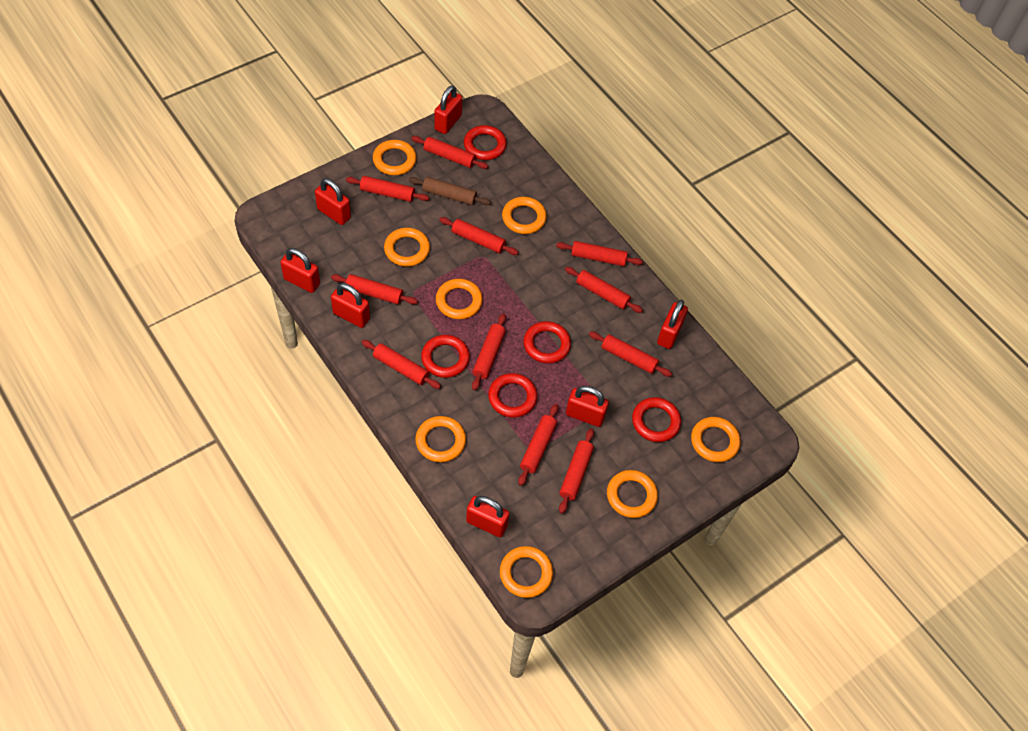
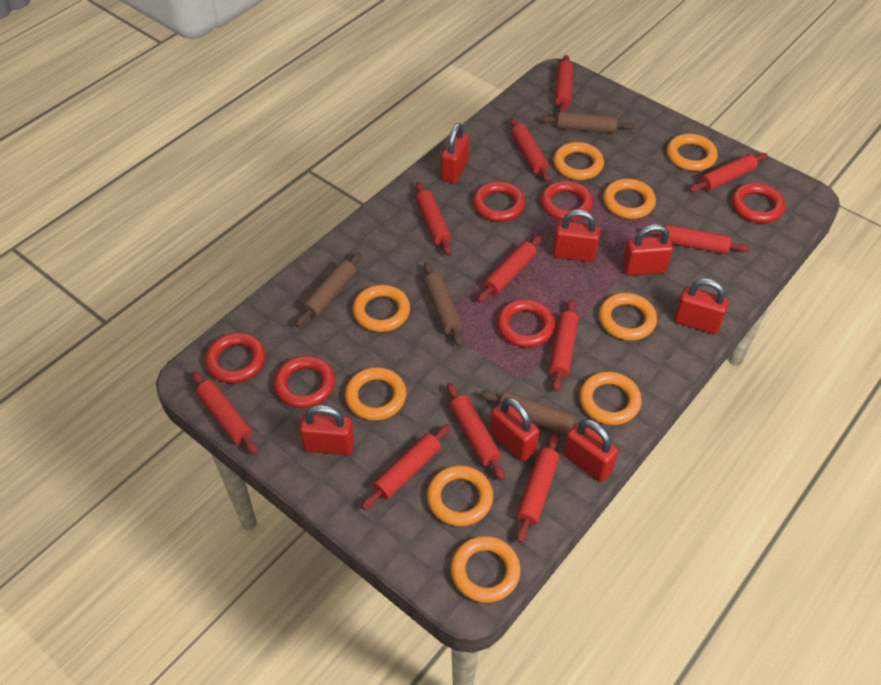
brown rolling pin: [409,177,491,205] = 1 -> [295,252,362,327] [424,262,463,347] [480,390,594,435] [540,112,635,133] = 4
orange ring: [373,140,417,175] [384,228,430,267] [415,416,466,462] [436,279,483,319] [500,546,553,598] [502,197,547,234] [607,470,658,518] [691,417,741,462] = 8 -> [345,367,406,421] [353,285,410,332] [427,465,493,526] [451,536,520,603] [553,142,604,180] [579,372,642,425] [599,293,657,341] [603,179,656,219] [667,134,718,171] = 9
red ring: [421,335,470,378] [464,125,507,160] [488,373,537,418] [524,321,571,363] [632,397,681,442] = 5 -> [205,333,266,383] [274,356,335,408] [473,182,525,222] [497,299,555,348] [541,181,593,221] [732,183,786,223] = 6

